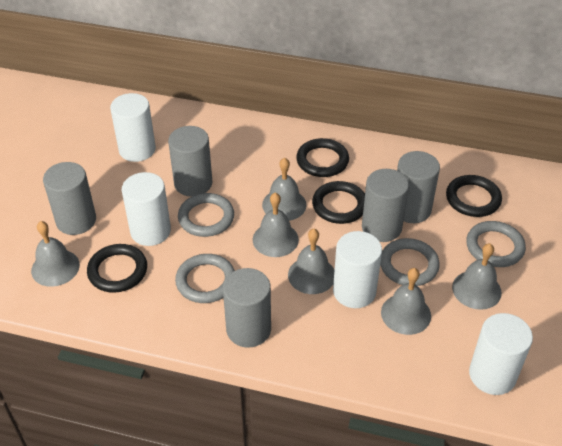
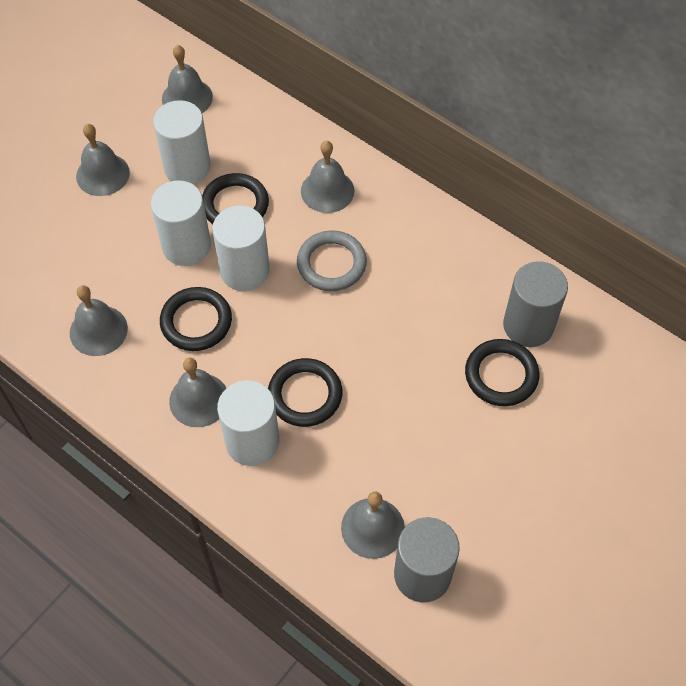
grey cylinder: [43,162,96,235] [168,126,212,197] [223,268,271,348] [362,169,409,242] [397,151,440,223] = 5 -> [394,517,460,602] [503,261,568,347] = 2
grey ring: [175,254,235,303] [178,193,234,237] [380,238,440,286] [466,221,526,267] = 4 -> [297,231,367,291] = 1

